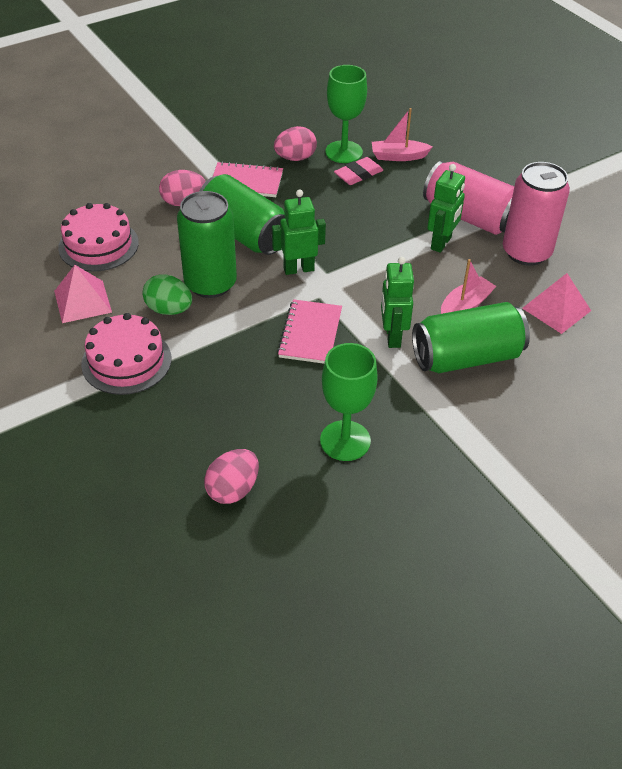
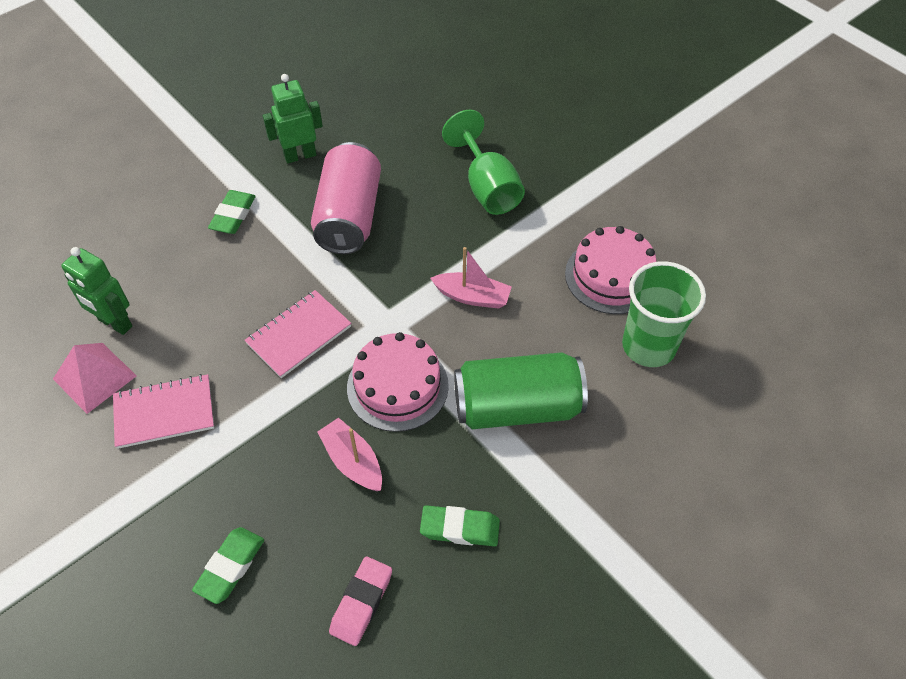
green can: [177,191,237,298] [200,174,285,255] [412,302,530,373] = 3 -> [454,352,588,429] = 1
green cup: none = 0 -> [622,261,706,367] = 1
green egg: [142,274,192,315] = 1 -> none = 0
green eraser: none = 0 -> [192,527,264,604] [208,190,256,234] [420,505,500,546] = 3
green goblet: [320,343,378,461] [325,65,367,163] = 2 -> [442,110,525,215] = 1
green robot: [272,189,326,275] [381,256,414,348] [427,164,465,253] = 3 -> [61,247,132,335] [263,74,323,163] = 2
pink can: [423,161,514,235] [503,162,570,266] = 2 -> [311,142,381,254] = 1
pink egg: [159,170,206,206] [204,449,259,504] [274,126,317,161] = 3 -> none = 0
pink pyramid: [54,265,112,323] [522,273,591,334] = 2 -> [53,343,137,414] = 1

